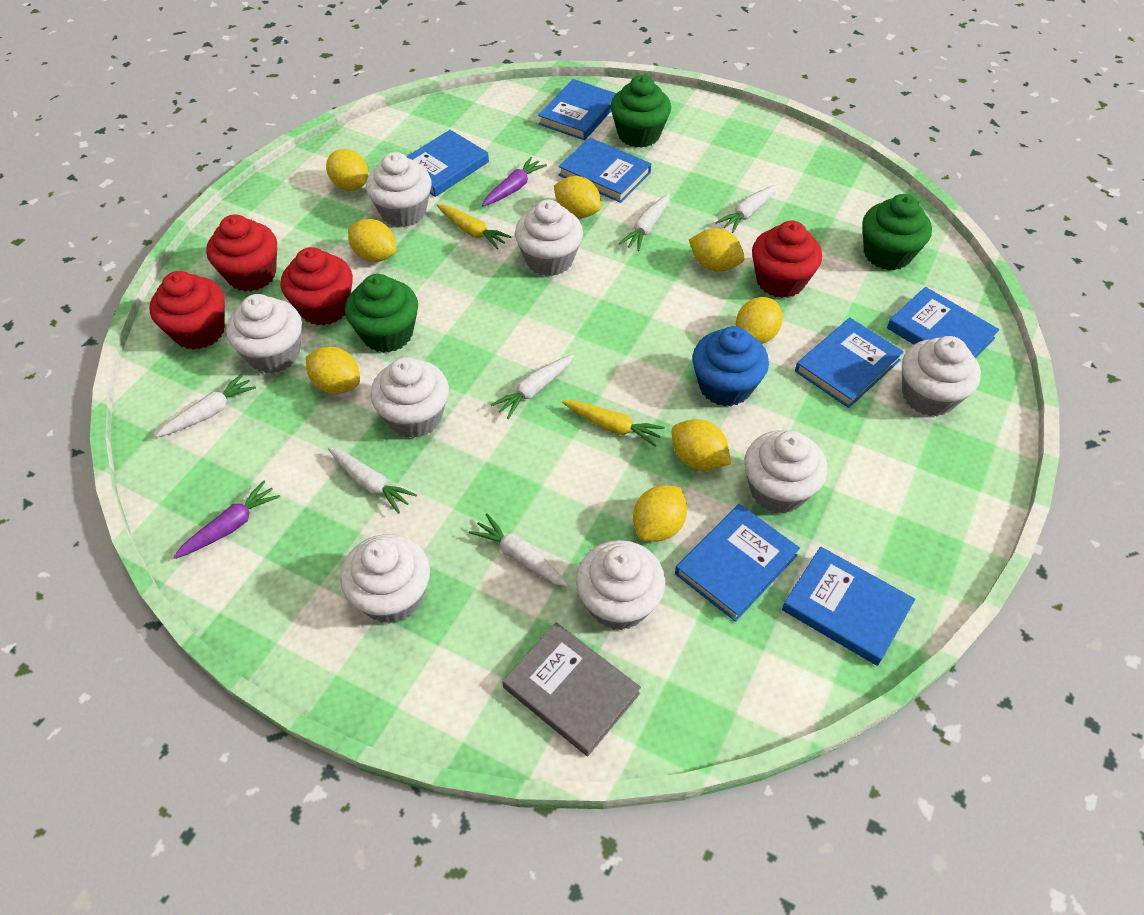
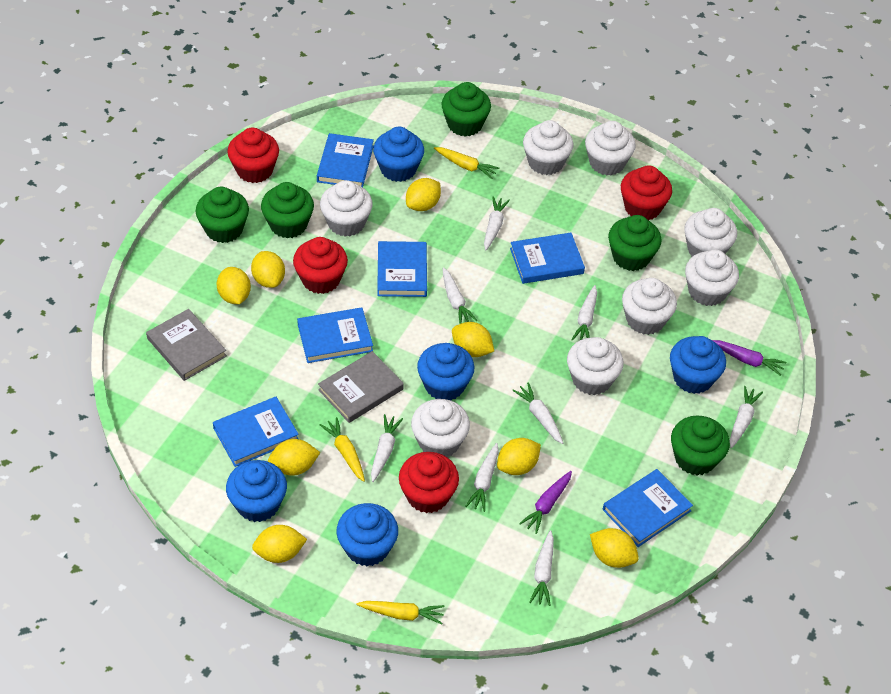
blue book: [406,130,489,197] [538,79,617,140] [558,138,651,203] [675,504,800,622] [782,547,915,666] [795,318,904,408] [887,287,999,358] = 7 -> [213,397,299,467] [297,307,373,363] [317,133,374,187] [377,241,427,297] [510,233,585,284] [603,469,693,547] = 6
blue cupcake: [692,326,769,407] = 1 -> [226,460,287,522] [336,503,398,566] [373,127,424,182] [417,343,474,400] [670,336,726,394] = 5
green cupcake: [345,274,418,353] [610,75,671,148] [862,194,932,270] = 3 -> [195,186,249,243] [261,182,314,239] [441,82,491,137] [608,215,662,271] [671,416,730,476] = 5
grey book: [502,622,641,756] = 1 -> [146,309,227,381] [318,351,404,423] = 2
white carrot: [155,373,256,437] [328,447,417,514] [469,514,569,587] [491,354,574,419] [619,194,670,251] [715,184,779,233] = 6 -> [371,414,403,482] [443,267,477,324] [465,443,499,512] [484,196,510,250] [512,382,563,444] [529,530,554,606] [571,285,597,341] [730,386,763,448] = 8
yellow carrot: [437,204,512,249] [562,400,665,447] = 2 -> [320,417,365,482] [357,601,445,624] [434,147,500,179] = 3

